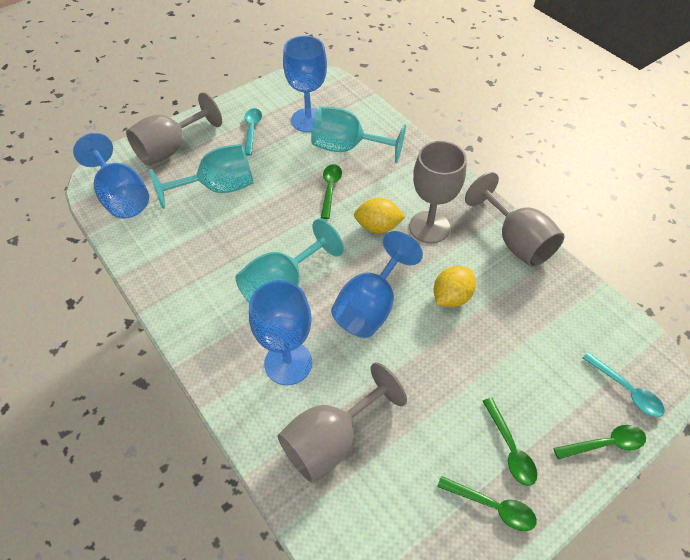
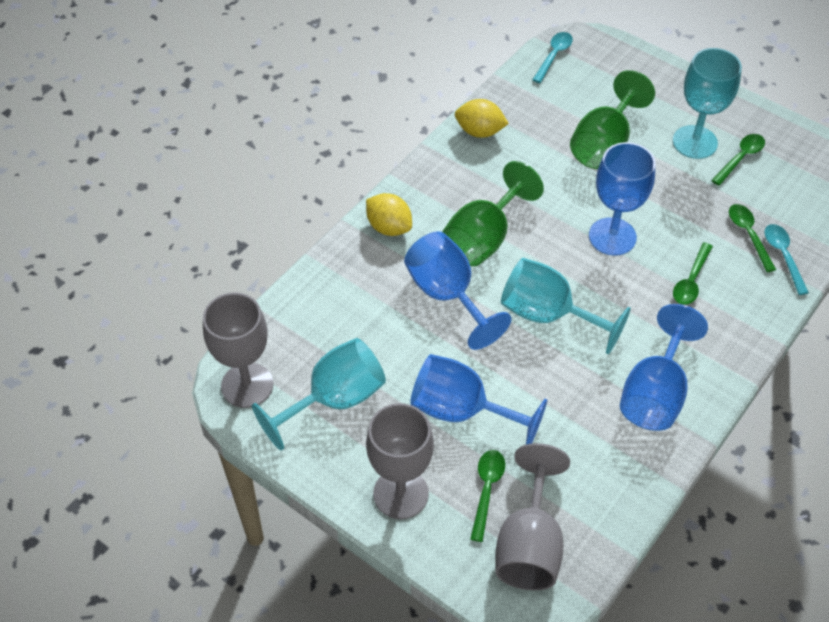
green goblet: none = 0 -> [443,161,544,266] [570,70,655,169] = 2
grey goblet: [126,92,222,166] [278,362,407,482] [409,141,467,243] [465,172,565,267] = 4 -> [203,293,273,408] [366,403,434,519] [495,443,570,590] = 3

